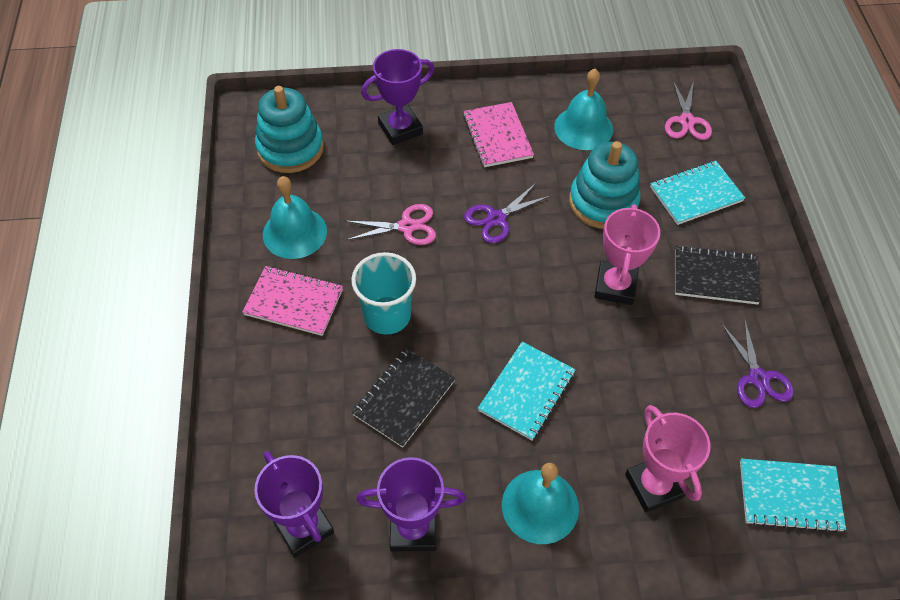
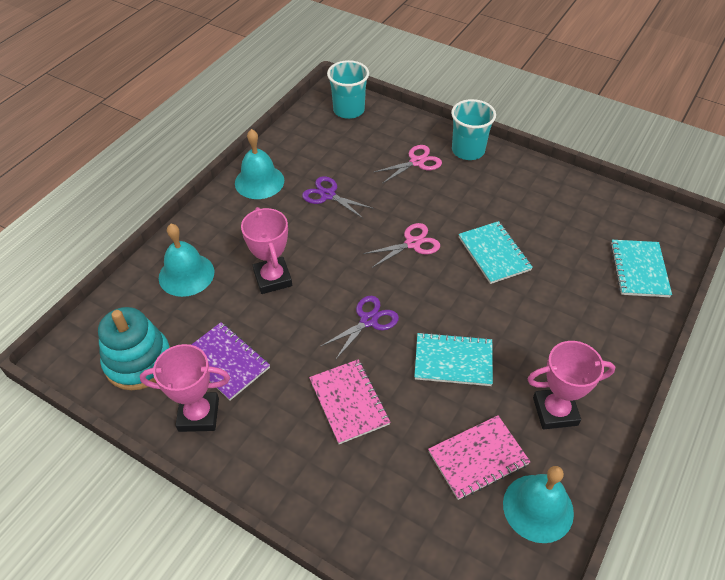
black notebook: [352,348,456,448] [675,245,761,305] = 2 -> none = 0
pink trophy: [595,204,660,305] [625,405,711,513] = 2 -> [140,344,230,432] [241,207,292,294] [528,341,615,429] = 3
purple notebook: none = 0 -> [191,322,270,400] = 1
purple trophy: [255,451,334,558] [356,457,466,552] [361,49,434,145] = 3 -> none = 0
turquoise cup: [351,252,416,335] = 1 -> [327,60,369,119] [451,99,496,160] = 2
turquoise stacking toy: [255,86,324,173] [569,141,640,229] = 2 -> [98,307,170,390] = 1

